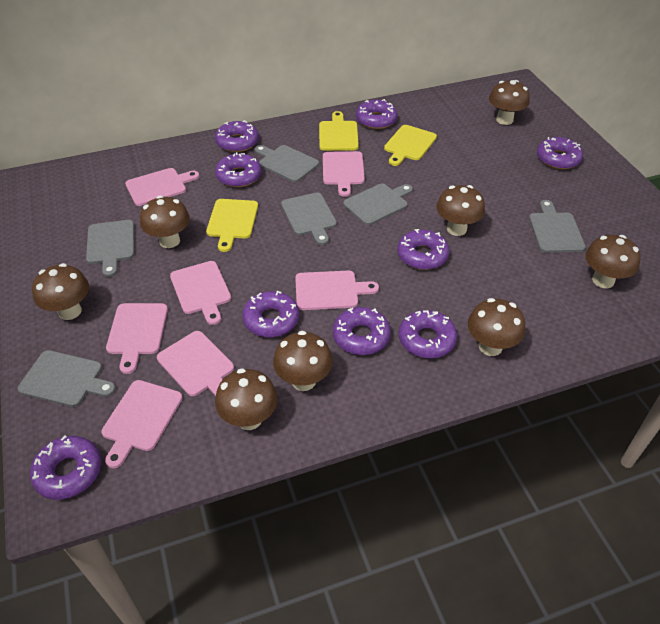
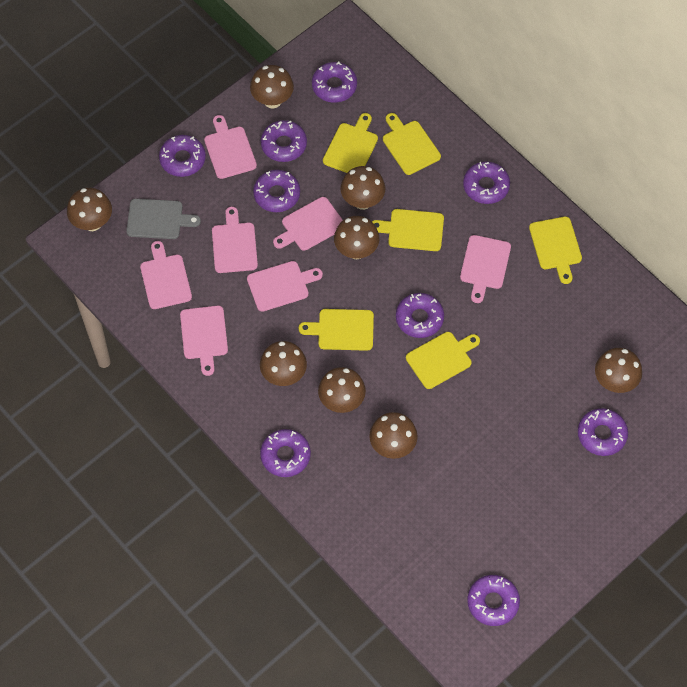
grey cutting board: [18,350,116,407] [86,220,134,277] [255,145,319,182] [281,193,337,245] [343,184,413,225] [529,200,586,253] = 6 -> [126,199,201,239] = 1
yellow cutting board: [206,199,258,252] [319,111,359,151] [384,125,437,166] = 3 -> [299,309,374,351] [323,113,378,173] [372,209,444,251] [383,113,441,175] [406,332,480,389] [529,217,582,284] = 6

